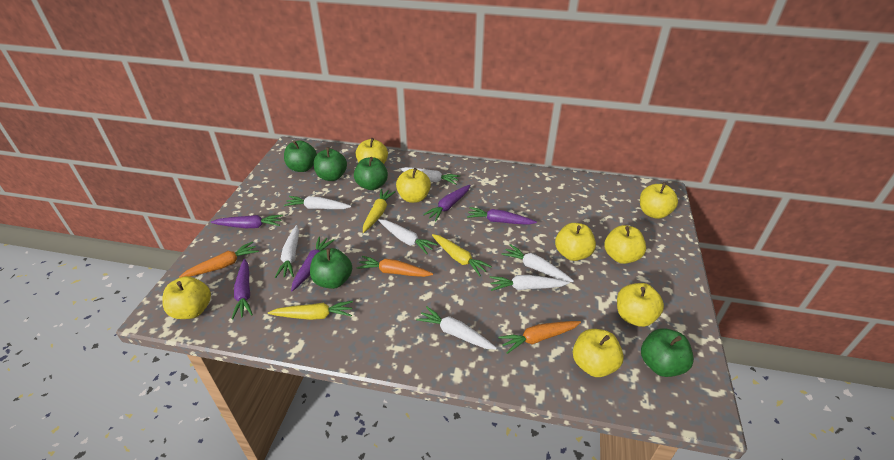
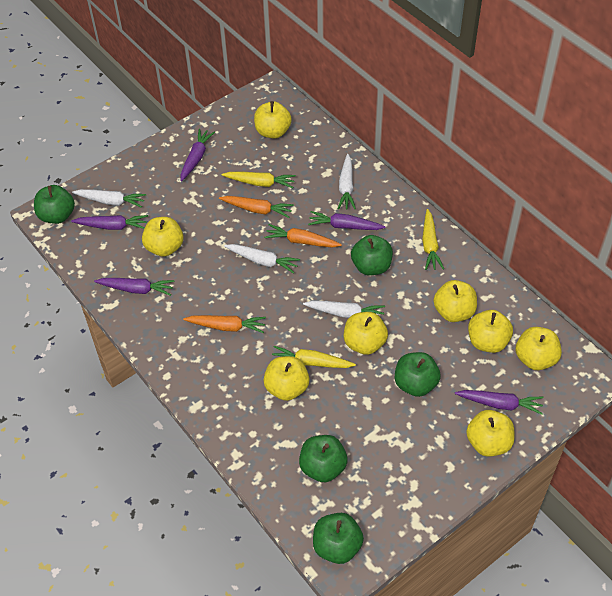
white carrot: [275,225,299,278] [284,196,351,209] [378,219,438,254] [399,167,460,185] [416,306,497,350] [490,275,570,291] [501,244,574,282] = 7 -> [72,189,146,208] [224,244,300,274] [303,301,385,321] [338,154,356,209] = 4

